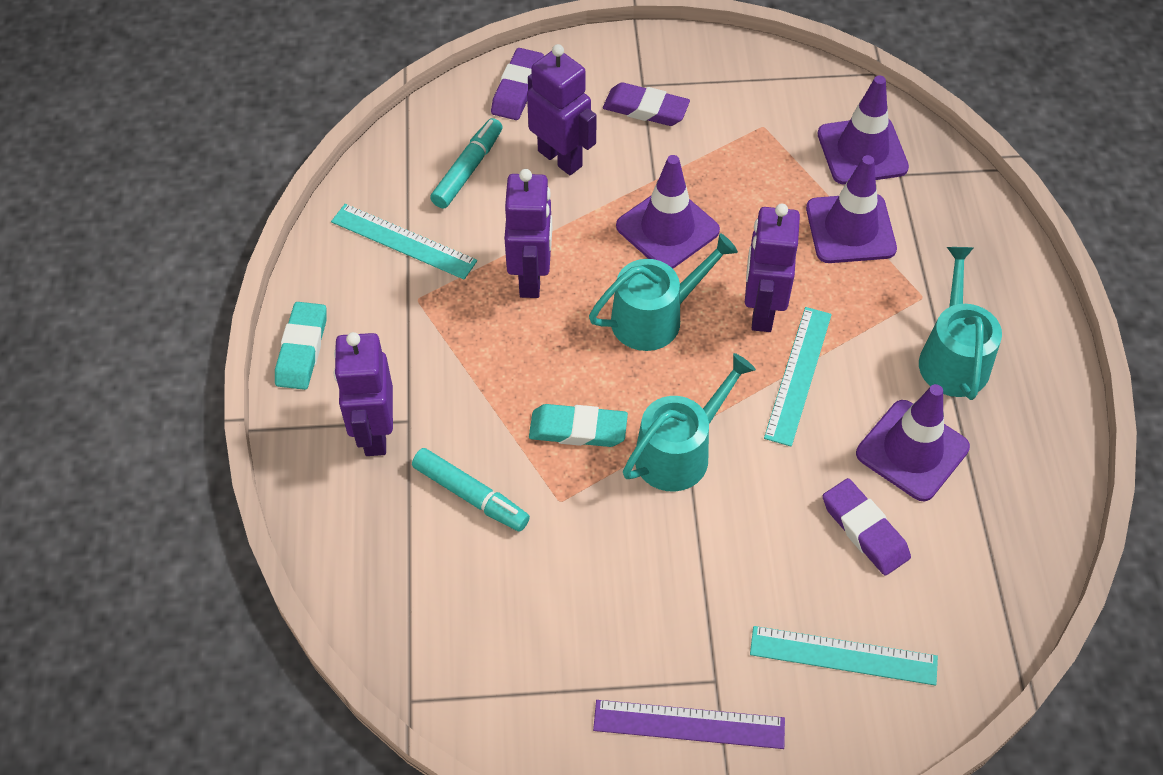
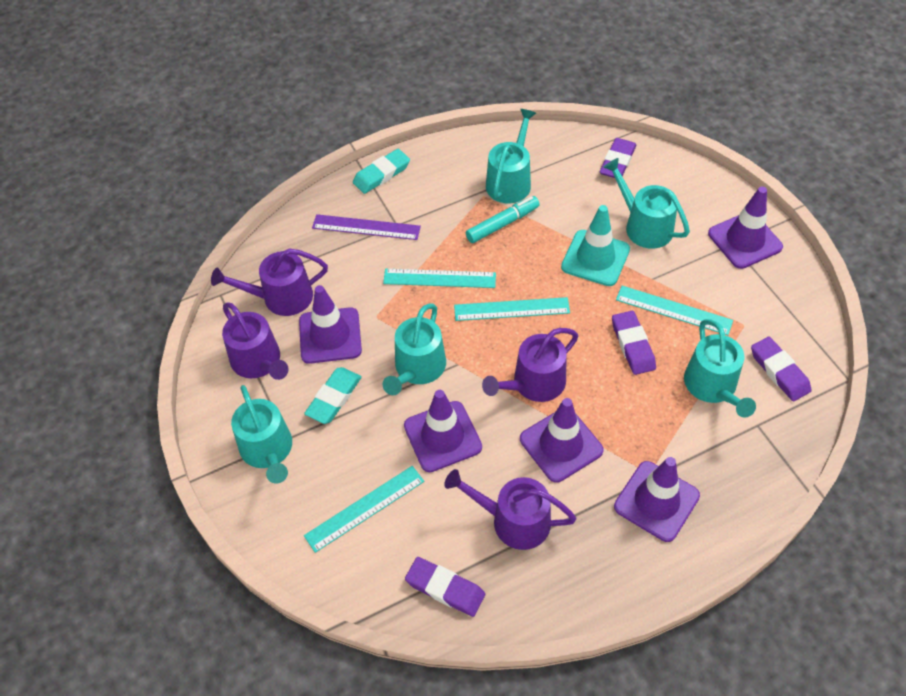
purple eraser: [491,48,544,120] [603,82,690,126] [823,478,911,576] = 3 -> [405,557,485,617] [599,138,636,178] [612,311,656,375] [751,337,812,401] = 4
purple robot: [334,332,393,456] [504,169,552,298] [527,44,597,175] [745,203,800,332] = 4 -> none = 0
purple traffic cone: [616,155,720,269] [806,155,897,263] [818,76,909,184] [856,384,970,502] = 4 -> [299,285,362,364] [404,390,482,472] [520,398,604,483] [614,457,700,542] [708,187,783,269] = 5
purple watering can: none = 0 -> [211,248,328,316] [222,302,289,380] [444,469,576,550] [482,328,578,402] = 4
turquoise marker: [412,448,530,532] [430,118,502,209] = 2 -> [466,196,540,243] = 1
turquoise ruler: [331,204,477,279] [750,626,938,686] [764,307,832,447] = 3 -> [304,466,424,553] [383,269,496,288] [454,297,570,321] [616,286,733,335] = 4
turquoise traffic cone: none = 0 -> [561,205,630,286] = 1
turquoise watering can: [589,233,738,351] [623,353,756,492] [919,247,1002,400] = 3 -> [231,385,292,483] [383,304,446,395] [486,109,536,203] [603,158,690,249] [684,319,756,418] = 5

